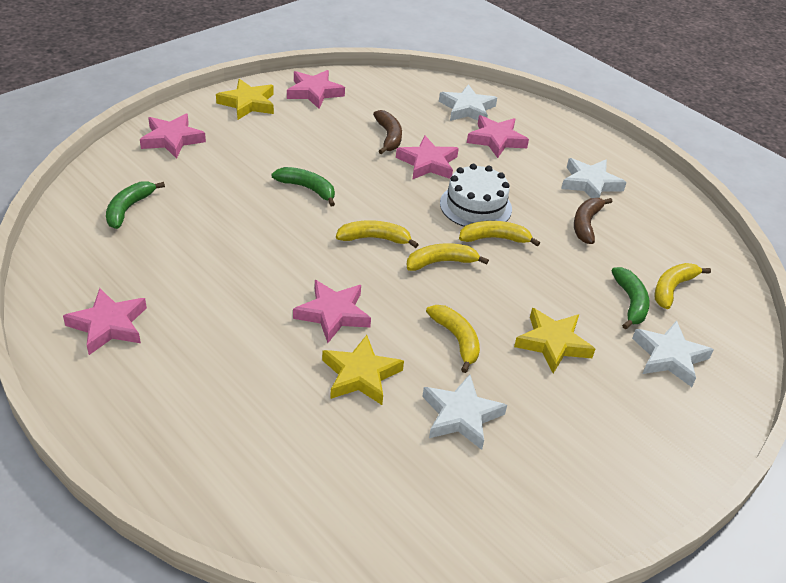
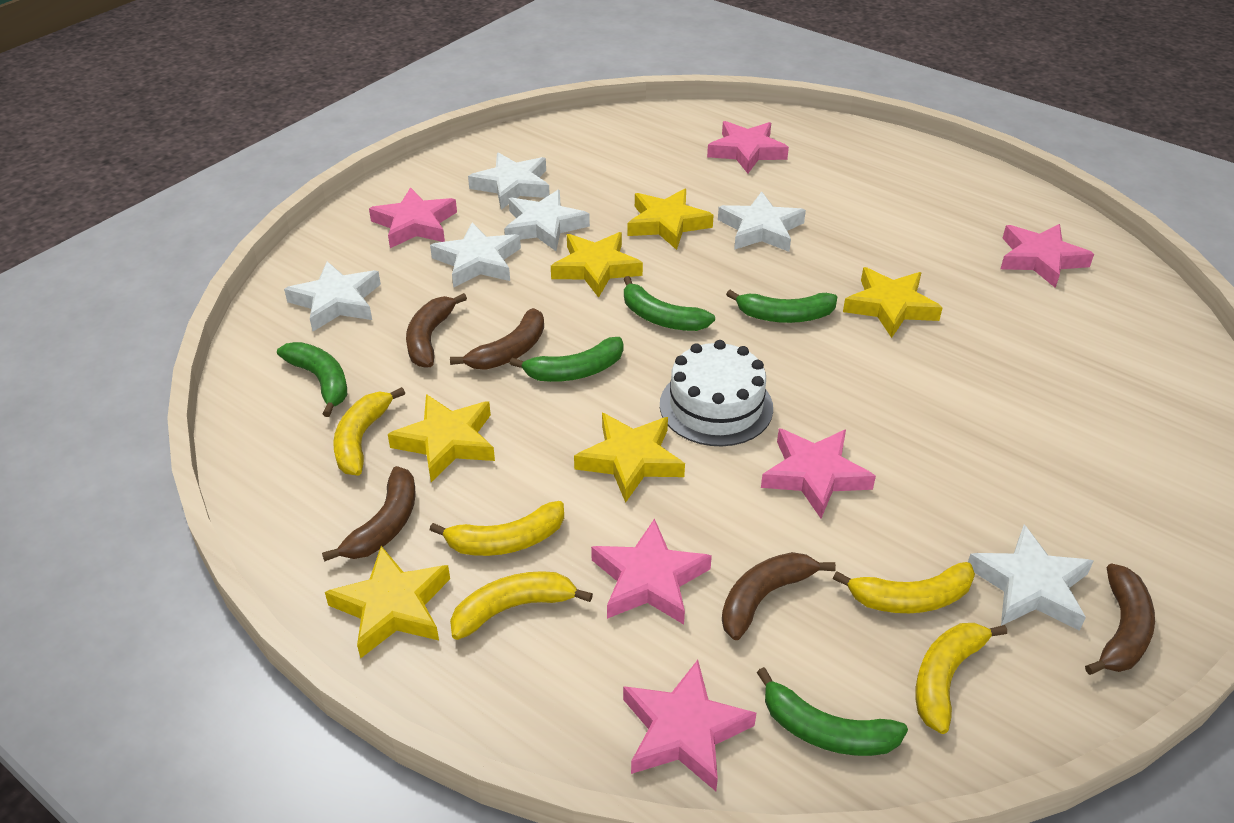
brown banana: [373,110,402,154] [574,198,612,244] = 2 -> [322,466,416,562] [406,293,467,368] [450,308,544,370] [722,552,836,640] [1085,563,1155,675] = 5
green banana: [106,181,165,229] [271,167,335,206] [611,267,650,329] = 3 -> [277,342,347,417] [510,337,623,382] [624,276,715,331] [726,290,837,323] [757,667,908,756] = 5
white star: [422,374,507,450] [439,84,497,121] [561,158,627,198] [632,320,714,387] = 4 -> [284,261,381,331] [430,222,521,288] [468,152,550,210] [504,190,590,251] [718,191,806,252] [968,525,1093,631] = 6
yellow star: [216,79,274,120] [322,335,404,405] [514,308,595,373] = 3 -> [325,546,450,658] [388,394,495,482] [551,232,643,298] [574,413,685,503] [627,189,714,250] [843,267,943,338] = 6

